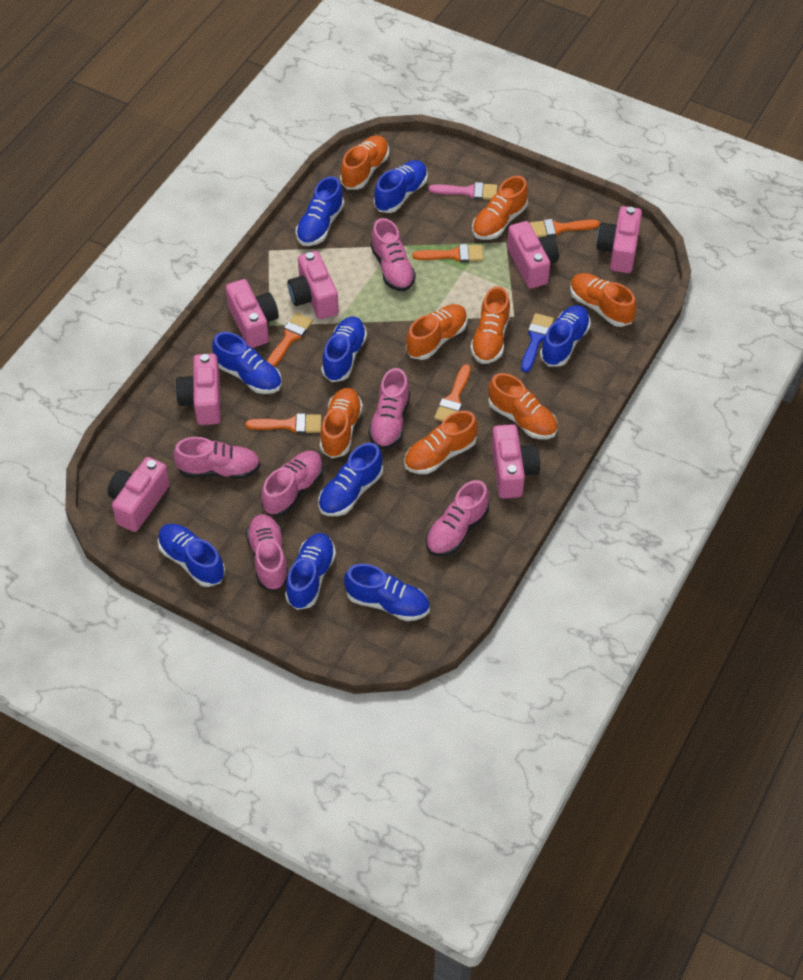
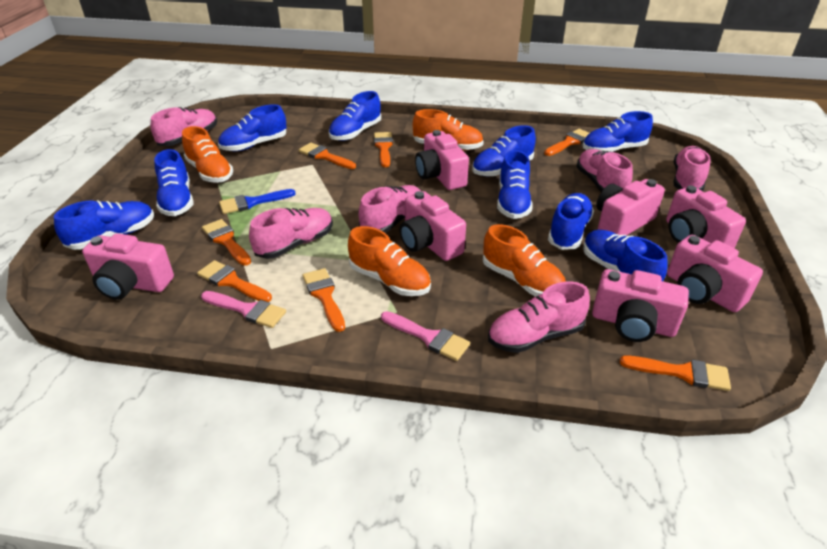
orange brush: [245,413,322,434] [267,312,313,367] [413,244,483,262] [434,364,471,422] [530,219,600,237] = 5 -> [197,260,272,302] [202,219,251,265] [299,143,356,169] [303,268,345,332] [374,132,393,167] [544,129,589,156] [620,356,731,391] = 7
orange shoe: [320,388,363,458] [340,135,389,189] [404,411,478,474] [406,304,467,360] [470,286,511,364] [472,176,528,240] [488,373,557,439] [570,273,636,327] = 8 -> [182,126,233,183] [348,226,431,296] [413,109,484,151] [483,224,566,297] = 4
pink brush: [429,182,497,200] = 1 -> [201,291,286,328] [381,311,470,361] = 2

